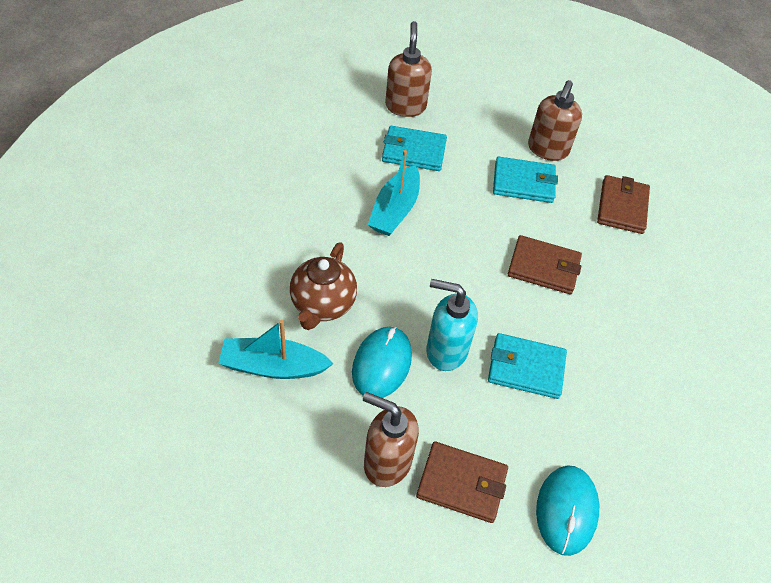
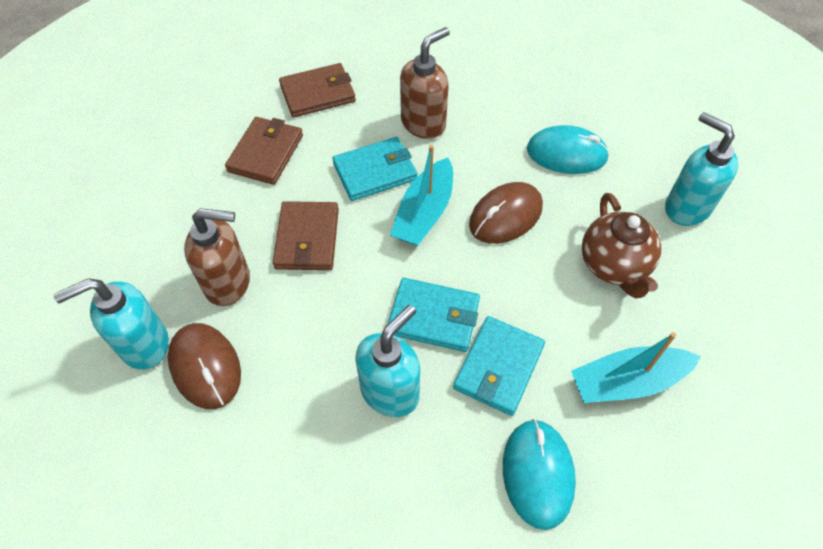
brown mouse: none = 0 -> [168,323,241,409] [469,182,543,244] = 2
brown soap dispenser: [363,392,419,487] [385,21,432,117] [528,80,582,161] = 3 -> [184,208,250,306] [400,27,450,139] = 2
turquoise soap dispenser: [426,279,478,371] = 1 -> [53,278,169,370] [355,305,420,417] [665,112,739,226] = 3

